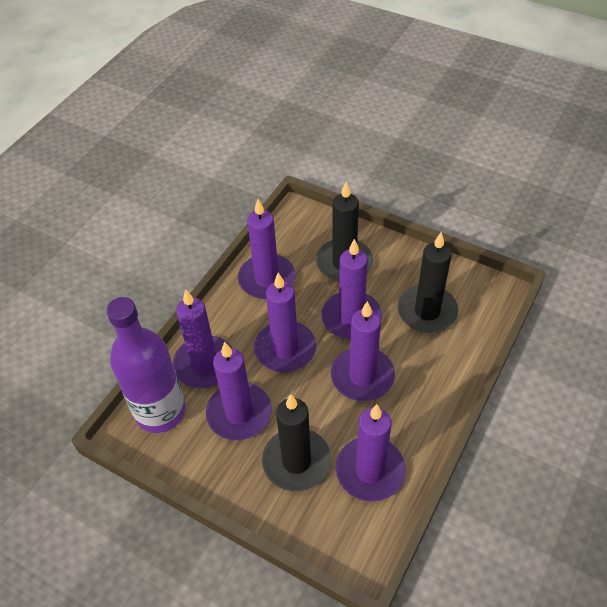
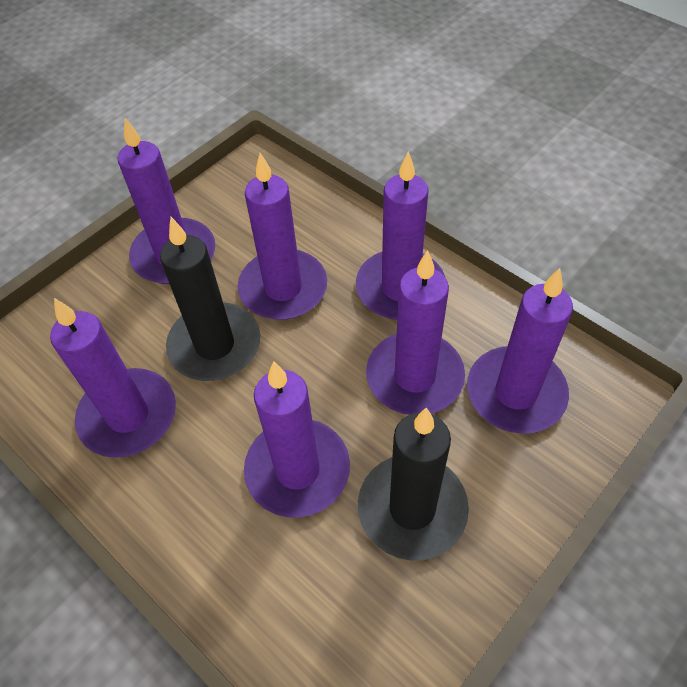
black candle: [262,394,331,491] [316,182,373,282] [398,232,458,333] = 3 -> [160,217,261,381] [358,407,469,561] = 2
purple bottle: [106,297,186,433] = 1 -> none = 0

